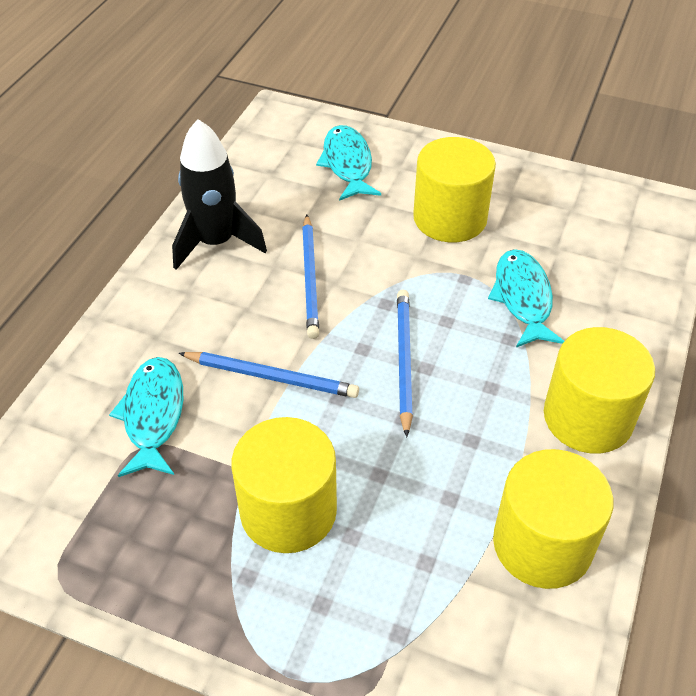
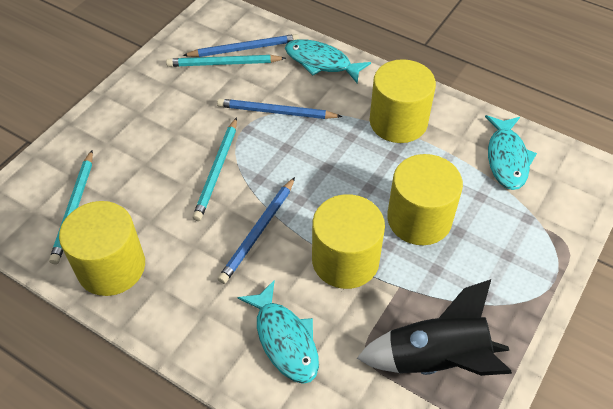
turquoise pencil: none = 0 -> [49,150,93,264] [166,55,286,67] [193,117,237,221] = 3

